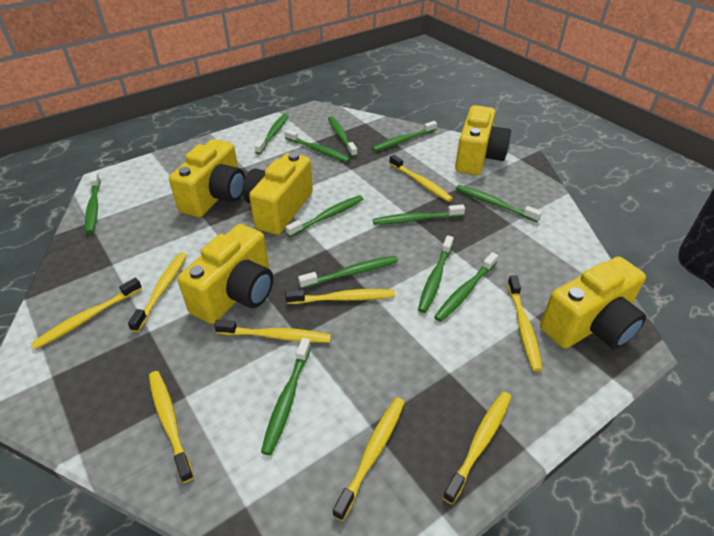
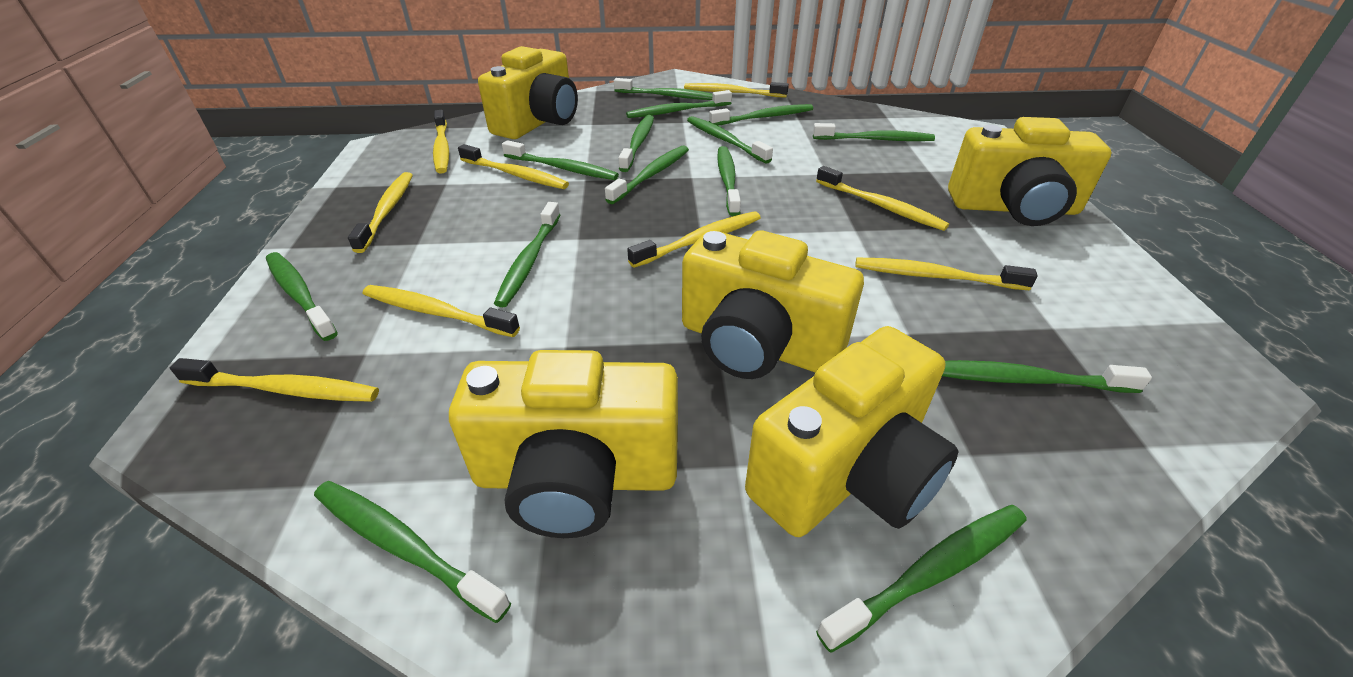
green toothbrush: [85,172,100,233] [254,113,289,154] [261,338,311,455] [284,129,350,162] [286,195,363,237] [298,256,398,289] [328,116,357,157] [372,121,437,151] [373,204,465,225] [418,235,454,313] [434,252,498,322] [456,185,542,222] = 12 -> [266,252,338,341] [314,481,511,623] [494,202,560,307] [502,140,619,180] [605,145,689,204] [614,78,712,100] [619,115,654,172] [626,90,732,118] [687,116,773,164] [709,104,813,126] [717,146,741,216] [813,123,935,141] [816,505,1027,653] [942,360,1152,393] = 14

